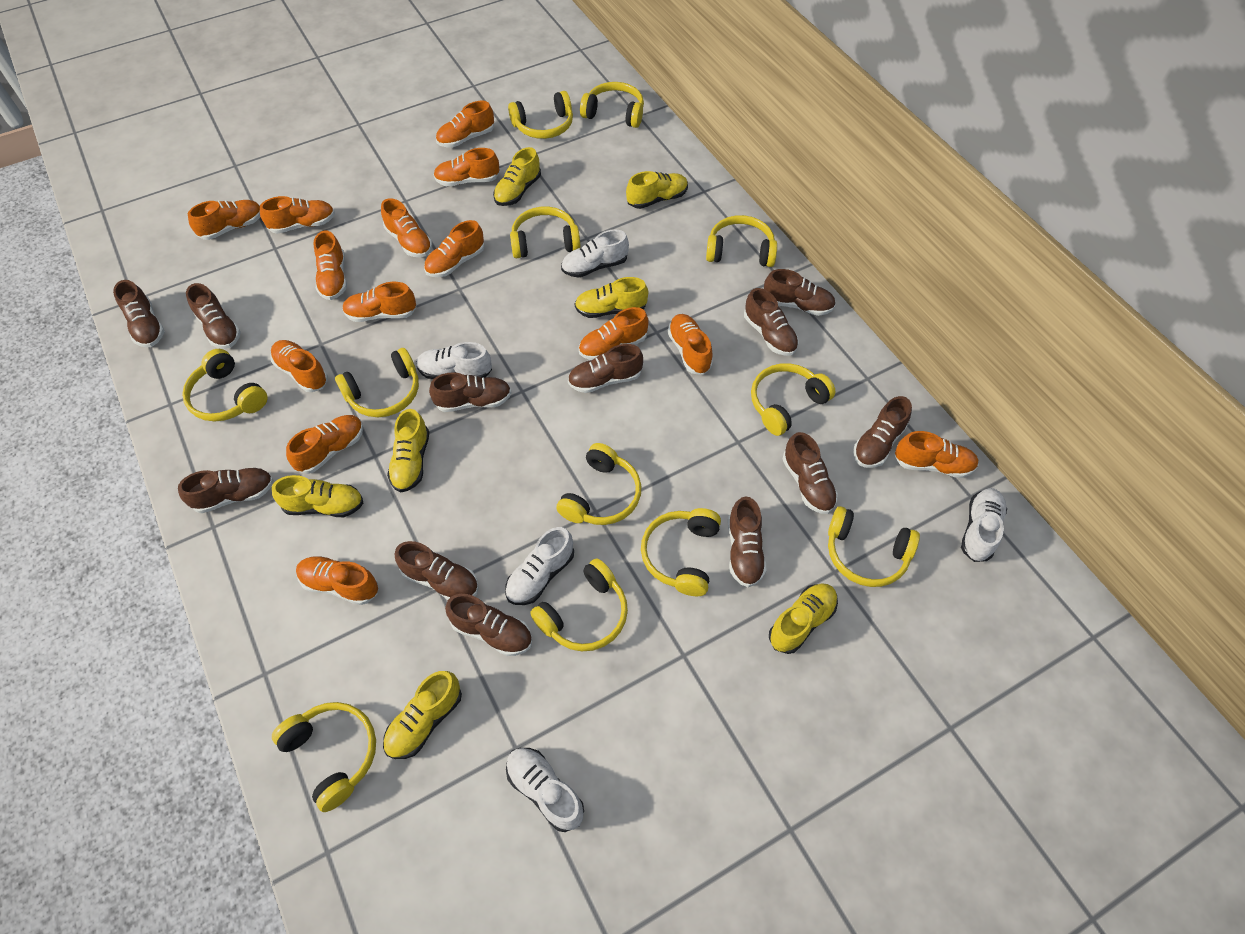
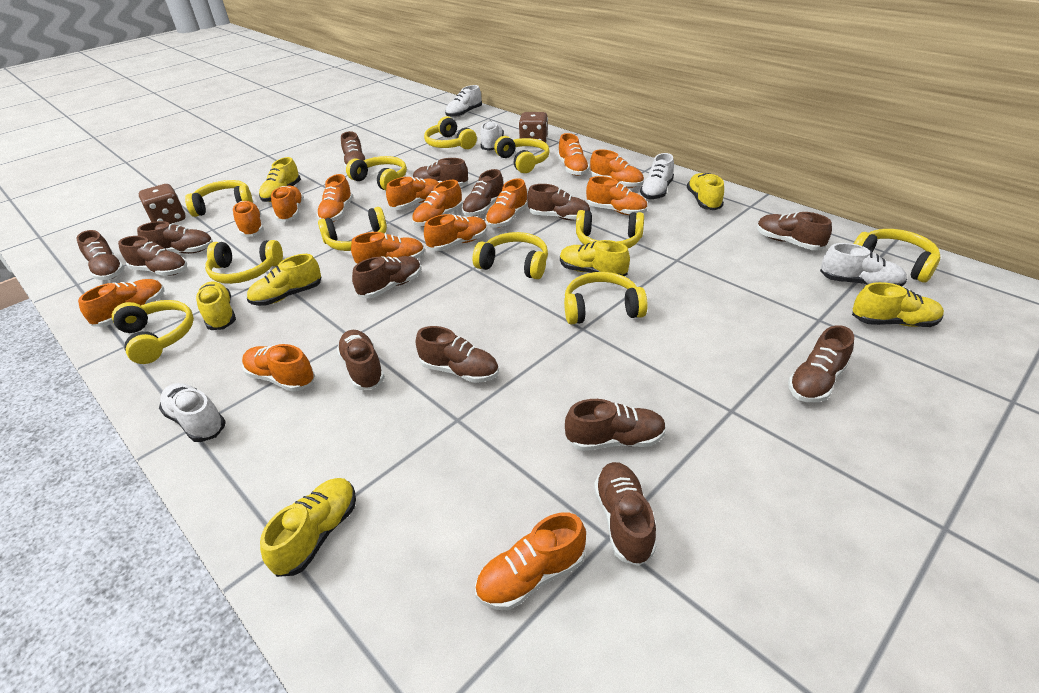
brown dice: none = 0 -> [139,184,186,224] [519,112,548,143] = 2
brown shoe: [113,280,165,348] [178,468,274,513] [186,283,241,349] [394,541,478,600] [429,372,512,412] [445,594,532,656] [568,344,643,393] [728,496,767,587] [744,288,799,356] [764,269,836,316] [782,432,838,514] [853,396,912,468] = 12 -> [76,230,125,280] [118,236,187,276] [137,221,213,254] [337,330,385,390] [341,131,366,168] [352,256,421,298] [413,158,468,186] [416,326,499,383] [462,169,503,216] [527,184,591,220] [565,399,666,451] [594,462,656,566] [757,212,832,250] [788,325,854,402] = 14
yellow headphones: [182,349,268,421] [272,702,376,812] [335,348,419,417] [508,91,573,139] [510,206,581,259] [530,558,628,651] [556,443,641,525] [580,82,644,128] [641,508,721,596] [706,215,777,267] [751,363,835,436] [828,506,920,587] = 12 -> [112,300,194,364] [185,180,253,217] [205,240,283,284] [318,207,387,251] [346,156,407,191] [424,116,477,149] [472,232,548,279] [494,136,550,173] [564,272,648,324] [576,210,644,248] [854,229,940,282] = 11

